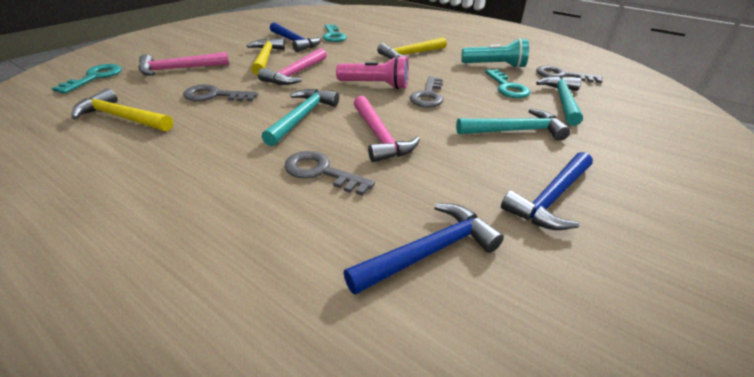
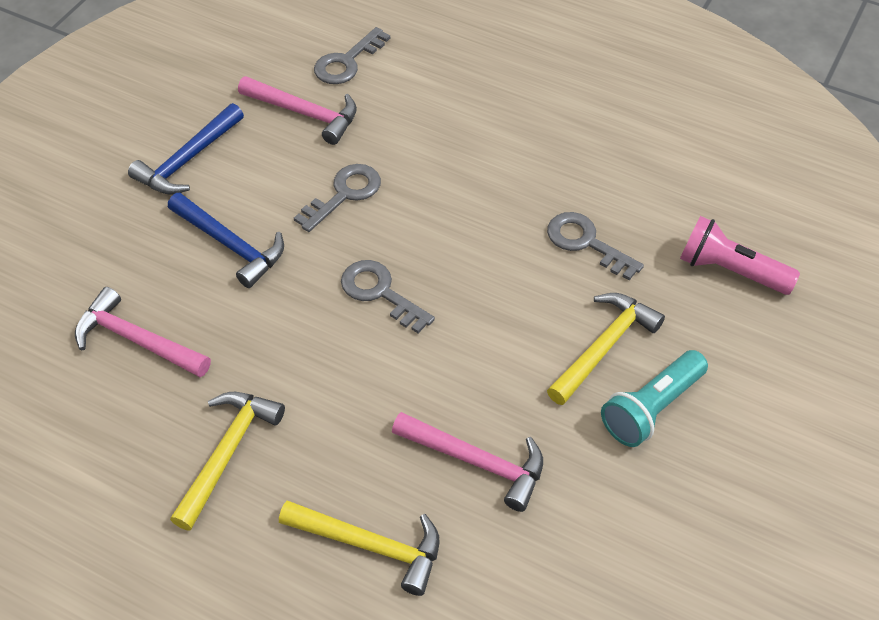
blue hammer: [270,22,321,52] [343,203,504,295] [501,152,593,230] = 3 -> [128,103,244,195] [168,193,284,288] = 2
turquoise hammer: [262,89,339,146] [456,108,570,141] [536,76,583,126] = 3 -> none = 0
turquoise key: [52,64,122,93] [322,24,347,42] [485,69,530,98] = 3 -> none = 0

